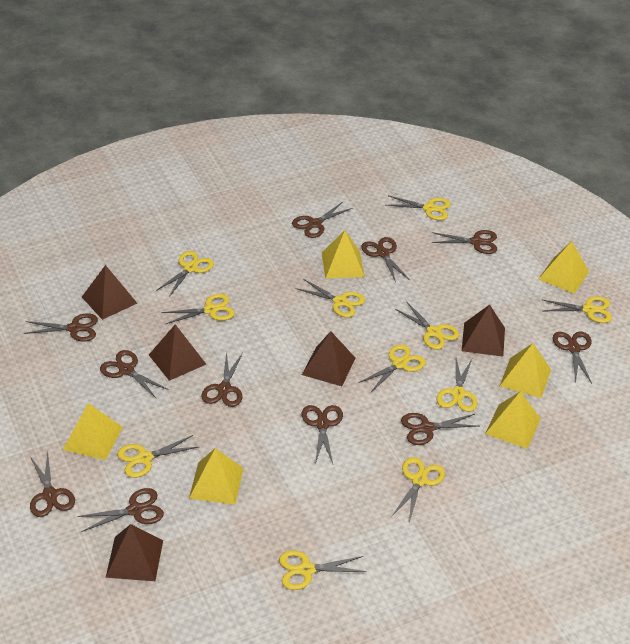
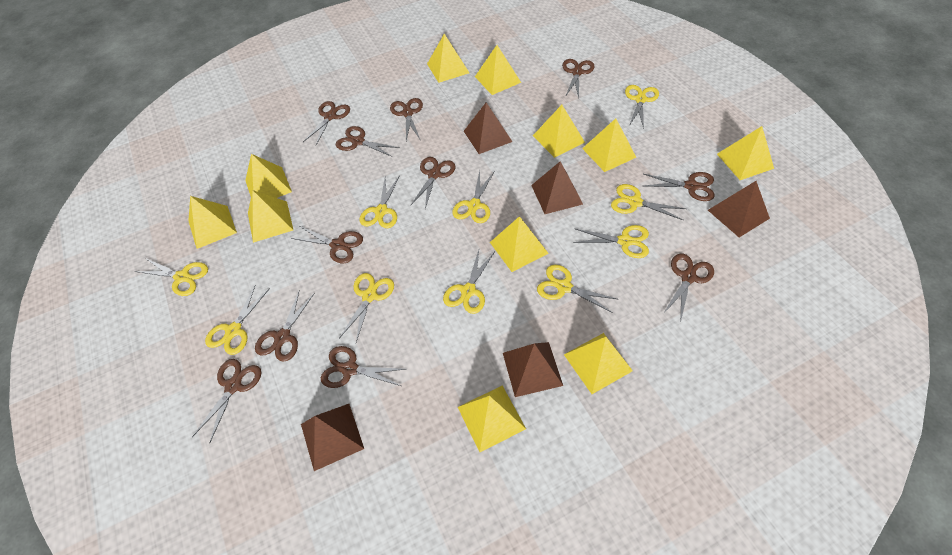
yellow pyramid: [63,403,123,460] [189,448,244,504] [322,230,365,279] [485,391,540,449] [500,343,551,398] [538,241,589,294] = 6 -> [188,196,237,249] [245,154,292,198] [248,190,293,243] [427,34,469,83] [458,385,526,452] [475,45,521,95] [490,216,549,272] [533,105,585,158] [564,333,633,394] [582,118,636,172] [717,126,774,180] = 11
yellow scissors: [117,435,198,478] [156,251,214,297] [161,294,235,324] [279,550,366,590] [295,279,365,318] [359,344,426,393] [387,196,451,220] [392,457,445,523] [395,301,459,350] [436,358,477,412] [541,296,612,323] = 11 -> [135,258,208,296] [205,284,270,355] [339,273,394,342] [360,175,400,228] [443,250,494,314] [452,171,494,223] [537,265,619,313] [573,225,649,258] [611,184,686,220] [625,85,659,129] = 10

